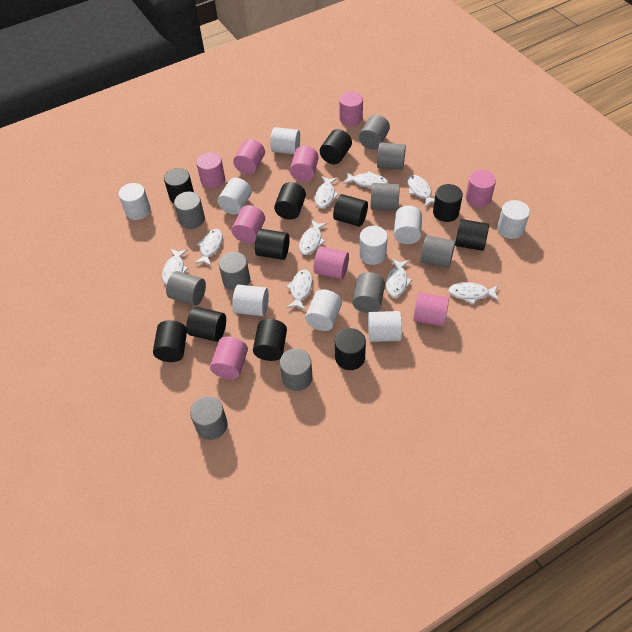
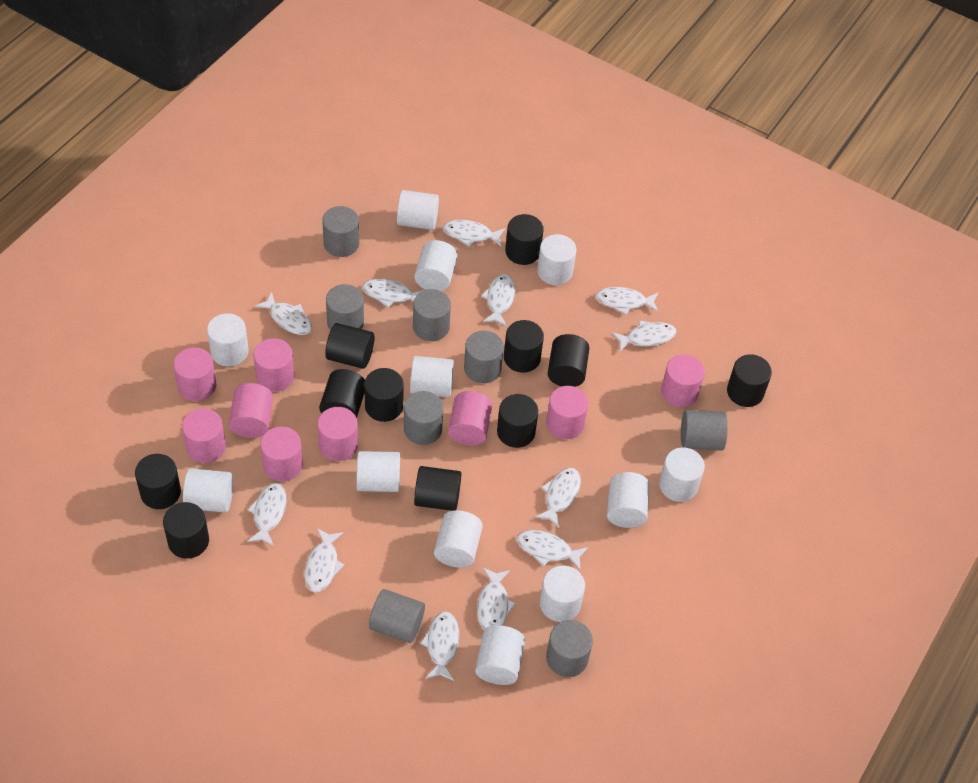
grey cylinder: [166,271,206,306] [174,192,205,229] [190,396,228,440] [219,252,250,291] [280,348,313,391] [352,272,385,313] [359,115,390,150] [371,183,400,210] [377,143,406,170] [420,235,455,268] = 10 -> [322,206,359,257] [326,284,364,330] [369,589,425,643] [404,391,443,445] [413,289,451,341] [464,331,504,383] [546,620,593,677] [681,410,728,450] = 8
white cylinder: [119,183,151,220] [218,178,252,215] [232,285,269,316] [270,127,300,154] [305,289,342,331] [359,226,388,265] [368,311,402,342] [394,206,422,244] [497,200,530,239] = 9 -> [183,468,233,513] [207,313,249,366] [357,451,400,492] [397,190,439,230] [410,356,454,397] [414,240,457,291] [434,510,483,568] [475,625,525,685] [537,234,576,285] [540,566,585,622] [607,472,650,528] [659,447,705,502] = 12
white fish: [162,249,189,285] [194,229,223,266] [286,270,313,310] [299,220,327,255] [315,176,339,208] [343,171,388,188] [386,258,412,297] [408,175,435,207] [448,282,499,304] = 9 -> [247,483,286,546] [255,292,312,335] [305,528,344,592] [362,279,427,307] [420,611,459,681] [443,220,505,247] [477,568,516,630] [481,274,515,326] [517,530,588,570] [535,468,581,527] [596,287,658,315] [612,320,676,352] = 12

